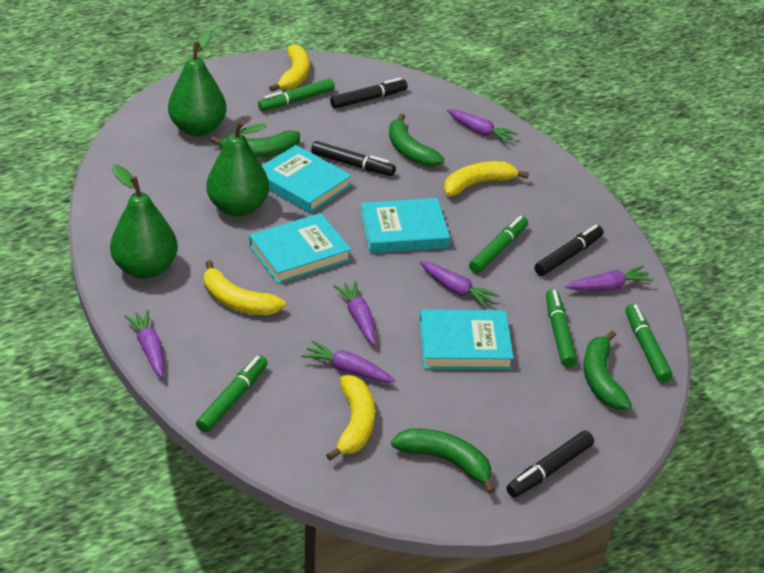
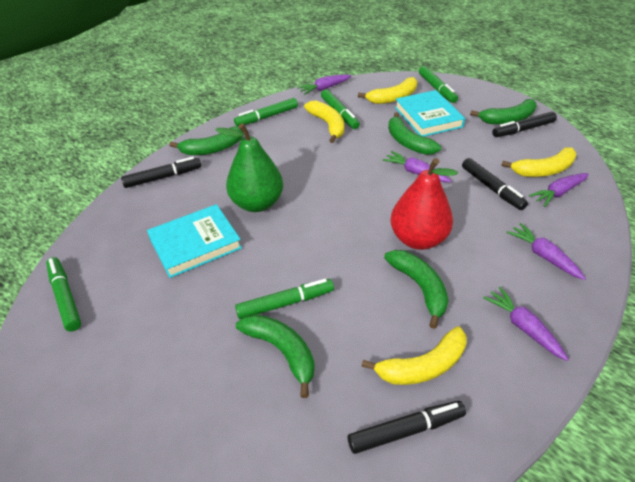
green banana: [210,130,300,158] [389,114,444,167] [391,428,495,494] [584,330,632,410] = 4 -> [169,126,243,155] [236,314,315,398] [384,250,448,329] [388,112,441,155] [470,99,537,124] = 5
green pear: [110,165,178,279] [168,29,227,136] [206,120,269,217] = 3 -> [216,123,283,212] = 1
purple carrot: [124,310,164,377] [301,340,395,382] [334,281,376,345] [420,261,500,308] [447,109,518,144] [565,266,653,291] = 6 -> [297,74,351,95] [382,151,451,182] [483,287,569,361] [506,223,586,280] [529,173,589,207] = 5
red pear: none = 0 -> [390,158,458,250] = 1
turquoise book: [249,213,351,284] [262,145,352,213] [360,198,450,253] [420,309,514,370] = 4 -> [147,204,242,278] [395,90,465,137] = 2

